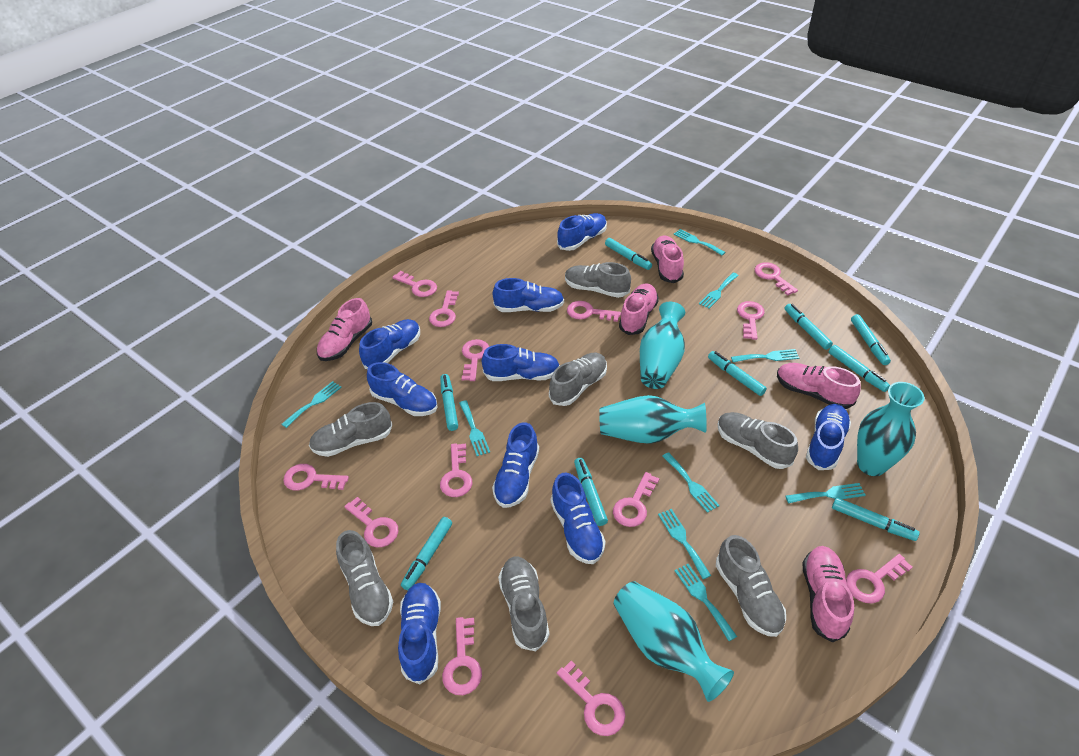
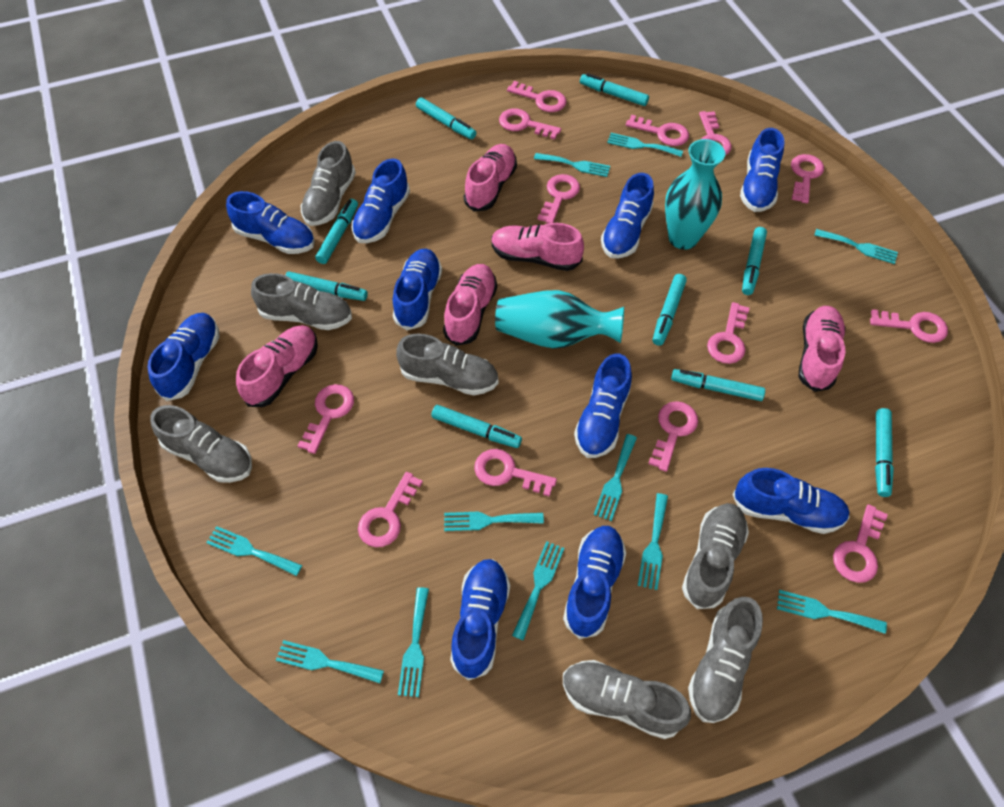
blue shoe: [359,319,420,369] [367,362,437,416] [398,583,441,684] [482,344,560,381] [492,422,539,508] [493,278,564,312] [551,473,606,564] [557,213,607,251] [806,404,851,470] = 9 -> [147,313,219,401] [226,191,315,254] [352,159,410,243] [393,249,442,330] [450,559,510,681] [563,526,626,639] [574,353,632,458] [601,173,654,259] [732,468,850,534] [740,128,784,212] = 10
turquoise fork: [282,381,342,428] [459,400,490,456] [658,509,711,579] [662,452,720,513] [674,229,726,255] [675,564,737,641] [699,273,739,309] [731,349,799,362] [785,483,866,503] = 9 -> [206,526,302,576] [276,640,384,683] [398,587,429,697] [444,511,544,531] [512,541,564,640] [534,153,610,177] [594,434,637,521] [607,133,683,157] [638,493,668,590] [777,590,887,634] [814,229,898,264] = 11
turquoise vase: [599,395,707,444] [614,581,734,702] [640,302,685,389] [857,382,925,476] = 4 -> [495,290,624,349] [665,139,725,250] = 2

